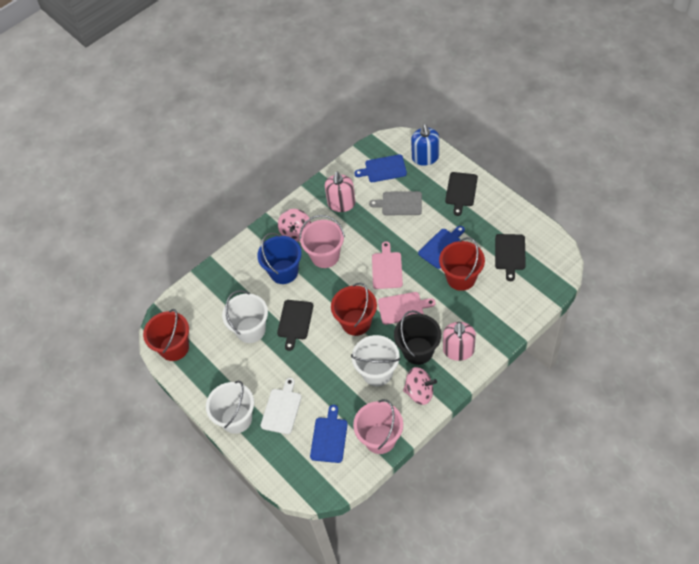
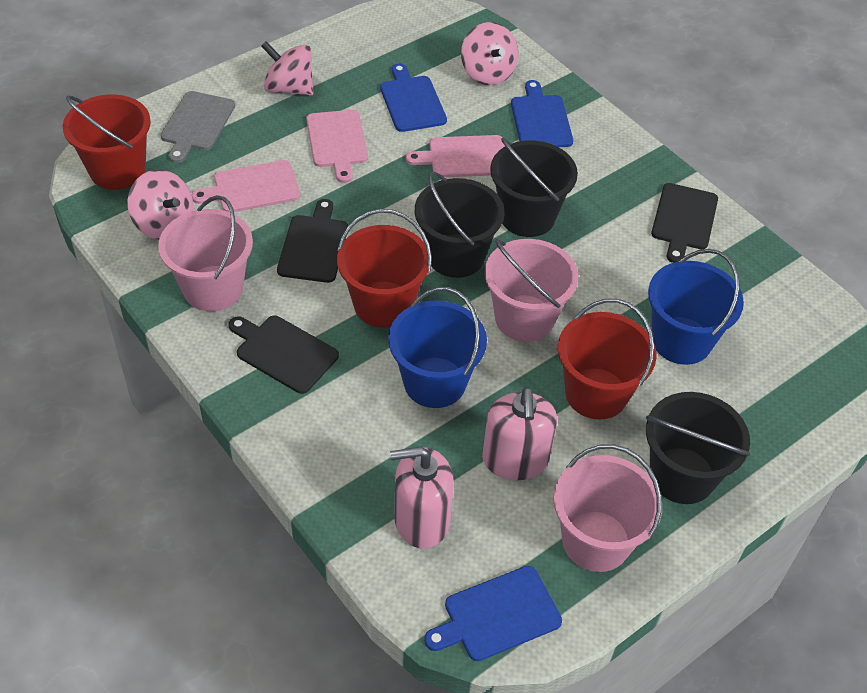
black bucket: [394,310,441,365] = 1 -> [415,172,504,278] [490,138,578,237] [646,392,750,504] = 3
blue bucket: [257,233,302,284] = 1 -> [388,287,487,408] [648,249,744,365] = 2
blue soap dispenser: [411,124,439,166] = 1 -> none = 0
pink bucket: [299,215,345,268] [353,399,403,454] = 2 -> [158,195,253,311] [485,239,579,342] [554,444,662,572] = 3
pink cutting board: [372,241,403,289] [378,292,435,325] = 2 -> [192,160,300,212] [306,110,368,183] [406,135,505,177] = 3
pink spinning top: [278,209,311,242] [403,367,437,405] = 2 -> [127,170,193,240] [261,41,313,96] [461,22,519,85] = 3
white bucket: [206,381,254,434] [222,290,268,343] [351,335,400,386] = 3 -> none = 0
white cutting board: [261,378,302,434] = 1 -> none = 0

